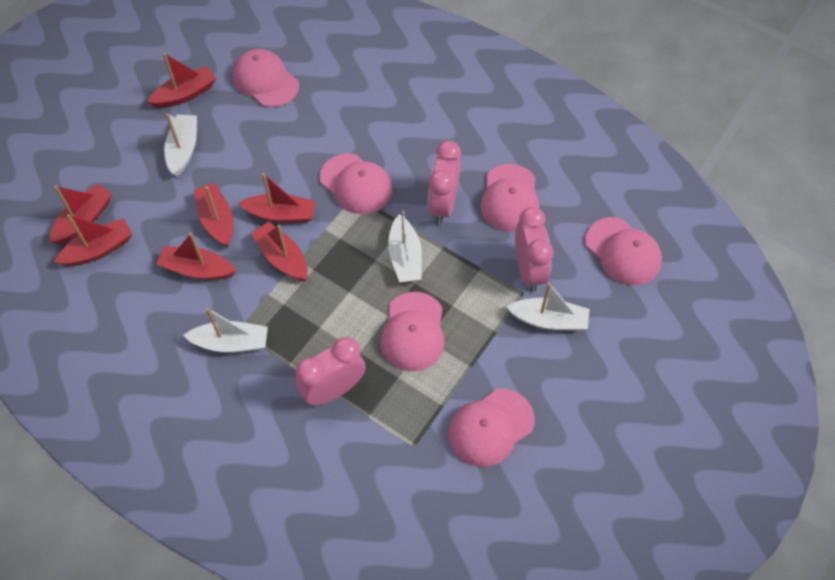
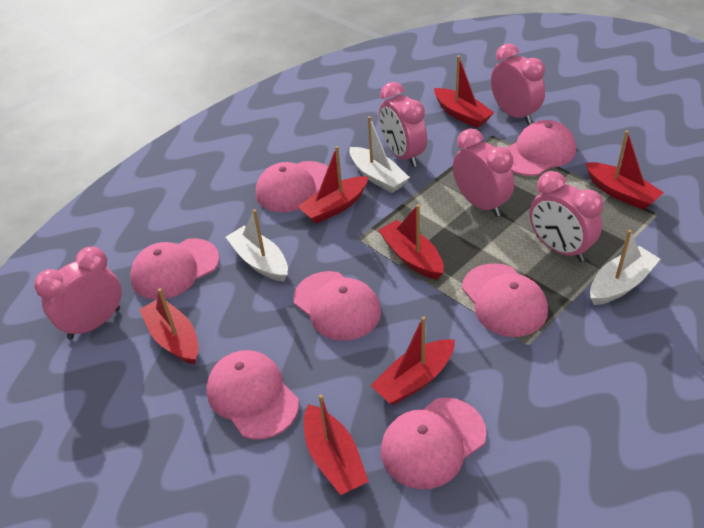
pink cap: [233,49,299,107] [320,153,393,214] [381,292,445,371] [448,389,535,467] [480,164,539,232] [585,217,662,285] = 6 -> [130,238,220,300] [206,350,299,439] [256,161,328,212] [294,271,381,341] [381,397,486,489] [462,263,548,337] [506,120,576,176] = 7
pink clock: [296,337,366,405] [428,141,461,224] [515,207,554,292] = 3 -> [34,246,121,340] [379,82,427,167] [453,128,514,217] [491,43,545,124] [529,171,604,262] = 5
white boat: [164,113,197,176] [183,308,268,352] [388,211,422,282] [507,283,590,331] = 4 -> [226,209,288,282] [349,116,410,193] [590,230,660,305] = 3

